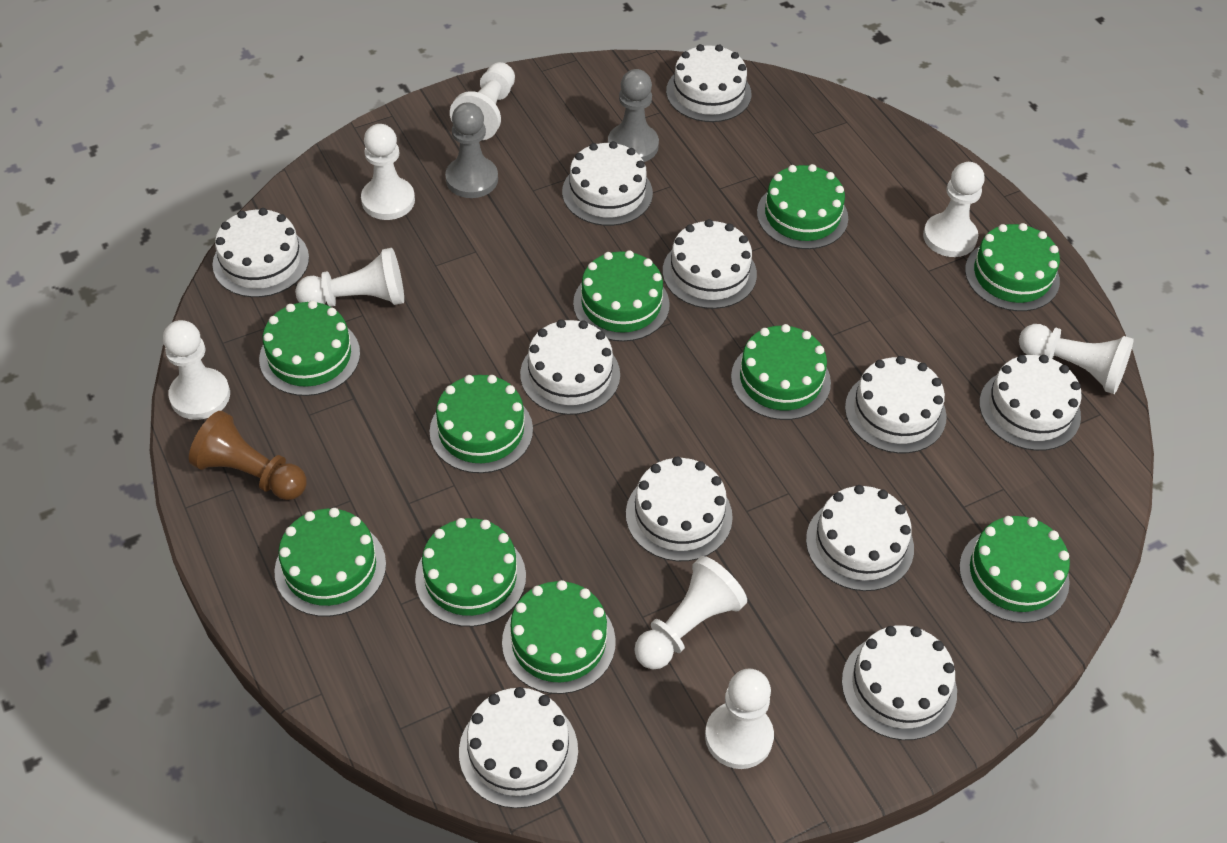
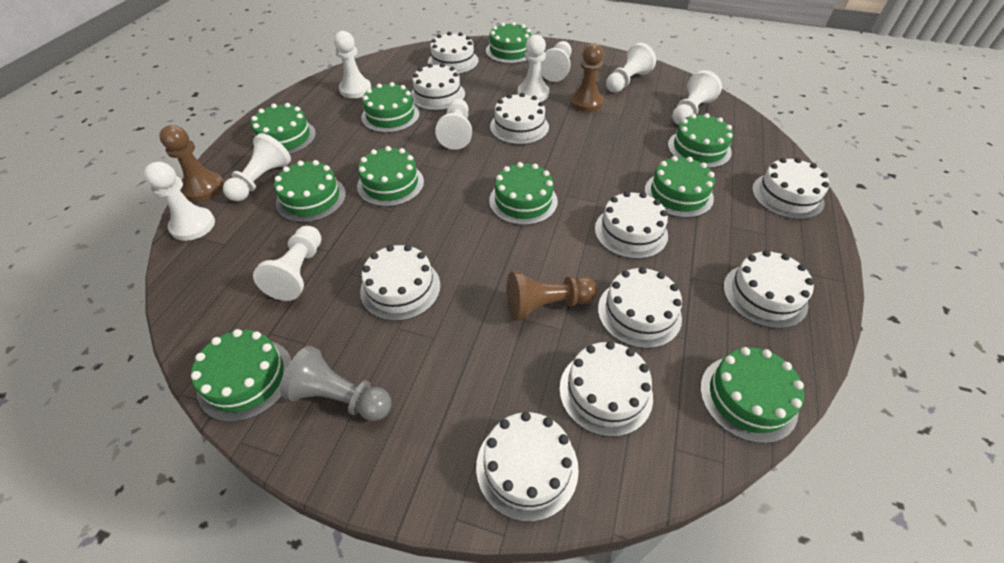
brown pawn: [189,411,307,500] = 1 -> [159,125,224,201] [507,271,598,321] [570,43,604,112] = 3
grey pawn: [445,102,498,198] [608,69,659,162] = 2 -> [280,346,391,421] = 1
white cake: [212,208,309,297] [459,687,578,808] [520,319,620,415] [562,141,653,226] [626,457,733,561] [663,219,757,309] [666,44,751,122] [806,485,914,591] [842,625,957,740] [845,356,947,453] [979,355,1082,451] = 11 -> [360,245,440,321] [411,63,465,111] [428,32,479,74] [476,412,579,522] [490,93,549,145] [559,341,653,437] [595,191,668,259] [598,267,682,348] [723,250,814,329] [752,158,829,219] = 10
white pawn: [163,320,230,420] [295,248,404,307] [361,124,415,220] [450,62,515,140] [634,556,747,669] [705,669,774,769] [923,162,985,257] [1019,324,1134,394] = 8 -> [144,162,215,241] [223,133,291,201] [253,226,321,301] [334,31,371,98] [435,99,472,150] [517,35,549,102] [541,41,572,82] [606,43,656,93] [672,70,722,125] = 9

